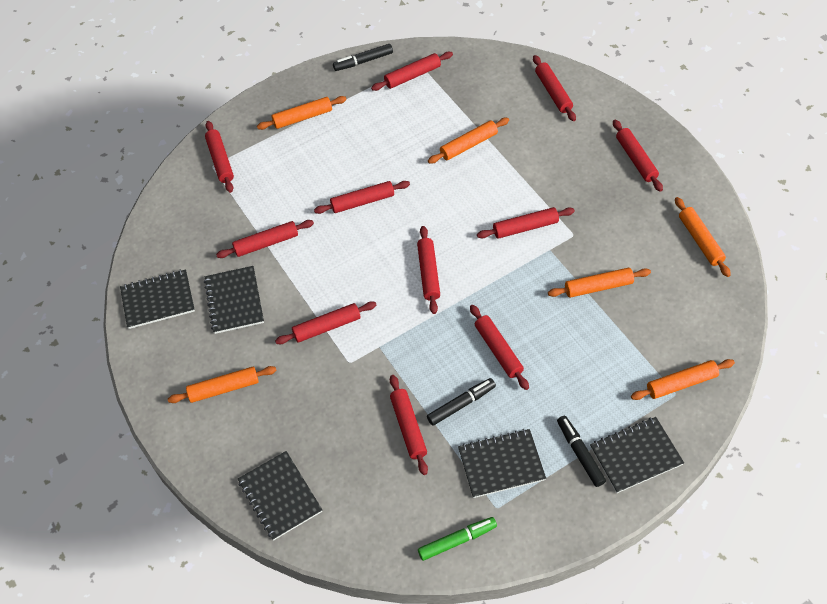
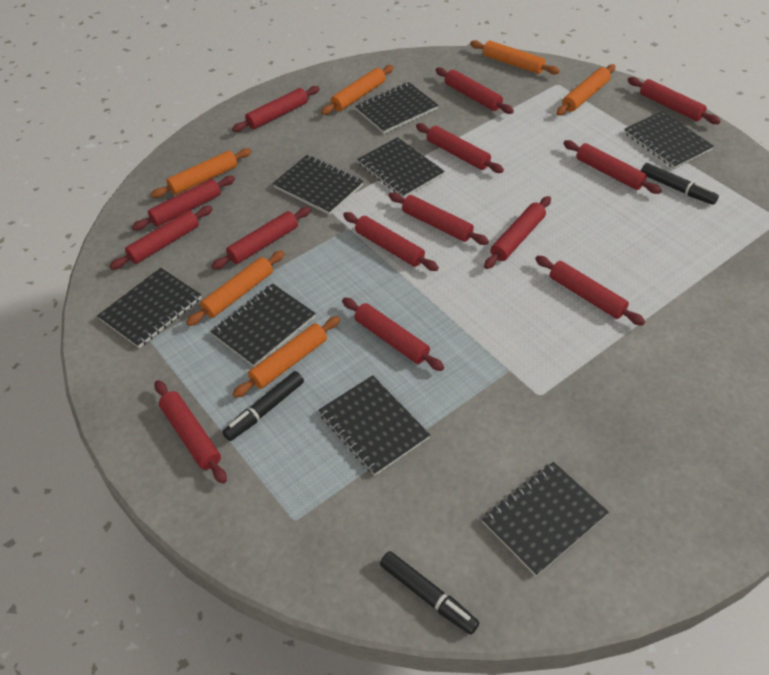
black notebook: [120,269,195,329] [204,266,264,334] [238,451,322,541] [458,429,546,498] [590,417,684,493] = 5 -> [97,268,201,348] [210,284,316,367] [272,155,364,215] [318,375,430,476] [355,82,438,134] [357,137,445,198] [482,462,609,576] [624,111,714,169] = 8
green marker: [418,517,497,561] = 1 -> none = 0
red rolling pin: [205,121,234,193] [216,220,314,258] [275,301,376,344] [314,181,410,214] [371,52,453,91] [390,375,428,475] [417,226,440,314] [470,305,529,390] [477,207,575,239] [533,55,576,121] [613,120,663,192] = 11 -> [110,206,213,270] [132,176,235,230] [155,380,227,484] [211,207,311,270] [232,86,320,132] [342,298,444,371] [343,212,439,271] [388,192,489,245] [416,123,504,173] [436,67,514,114] [484,196,551,269] [535,256,645,326] [563,140,662,194] [628,77,721,124] = 14

